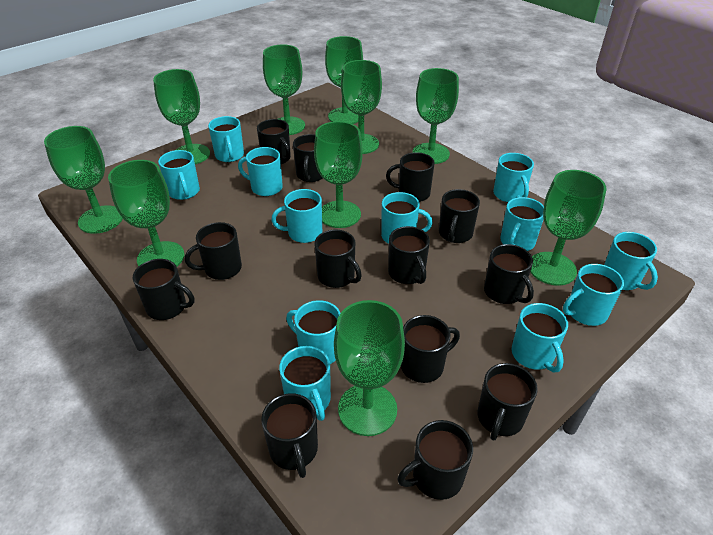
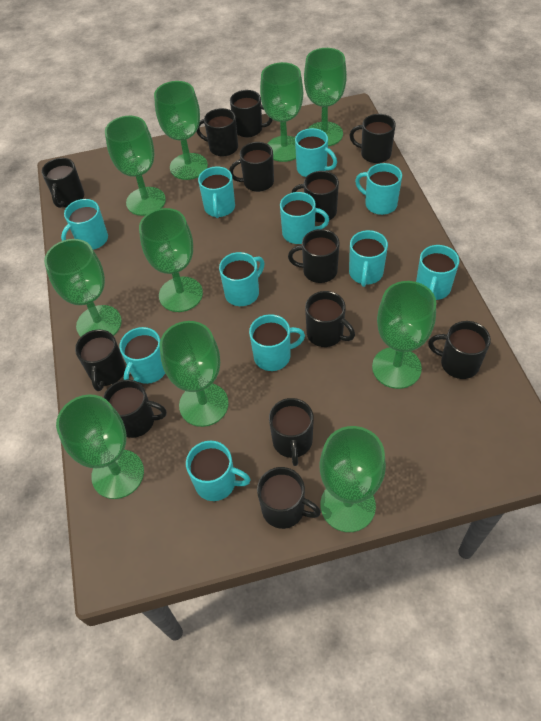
turquoise mug: [158,150,200,200] [208,116,244,162] [238,147,283,196] [271,189,322,243] [279,346,331,421] [286,300,340,364] [381,192,432,244] [493,153,534,202] [500,197,544,251] [512,303,568,373] [563,264,624,326] [604,232,658,290] = 12 -> [61,199,108,250] [120,327,165,384] [186,441,251,501] [198,166,235,218] [219,252,265,306] [249,314,305,371] [280,192,329,244] [295,128,337,177] [349,230,388,287] [355,163,402,215] [416,245,459,300] = 11

